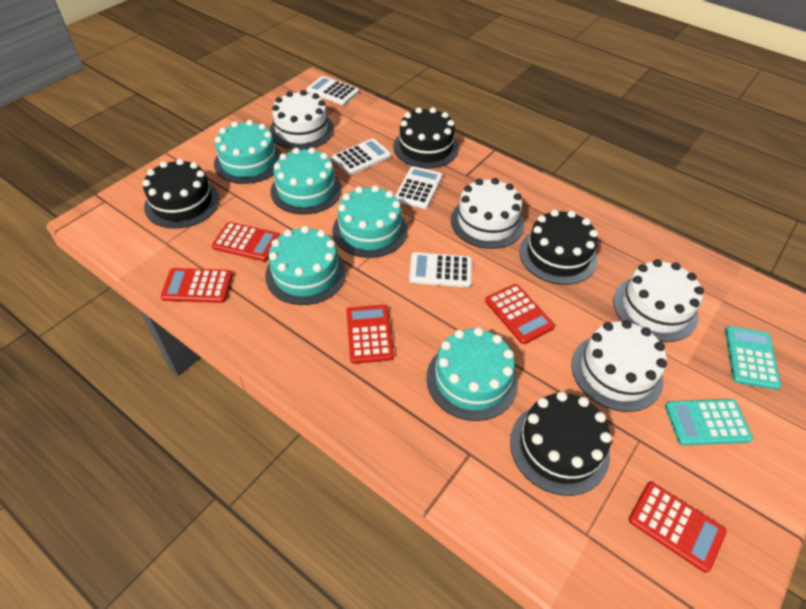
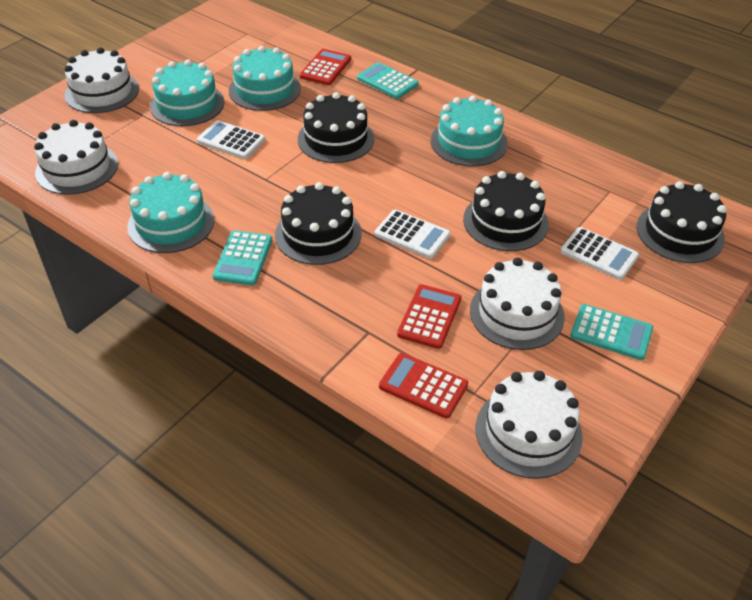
red calculator: [161,268,233,303] [212,222,281,261] [346,305,394,364] [485,284,555,344] [628,482,727,573] = 5 -> [300,49,351,85] [379,353,468,418] [397,284,461,349] = 3
turquoise cake: [214,120,282,184] [265,226,346,305] [271,147,342,215] [332,185,408,258] [426,327,518,421] = 5 -> [127,172,214,253] [150,59,224,126] [229,46,301,111] [431,96,508,166] = 4
turquoise calculator: [665,399,753,445] [725,326,781,390] = 2 -> [213,230,272,285] [357,62,419,99] [570,304,653,360] = 3
white calculator: [306,76,359,105] [332,138,391,175] [395,166,442,209] [409,252,472,288] = 4 -> [197,120,265,159] [375,209,451,259] [560,227,639,280] = 3

